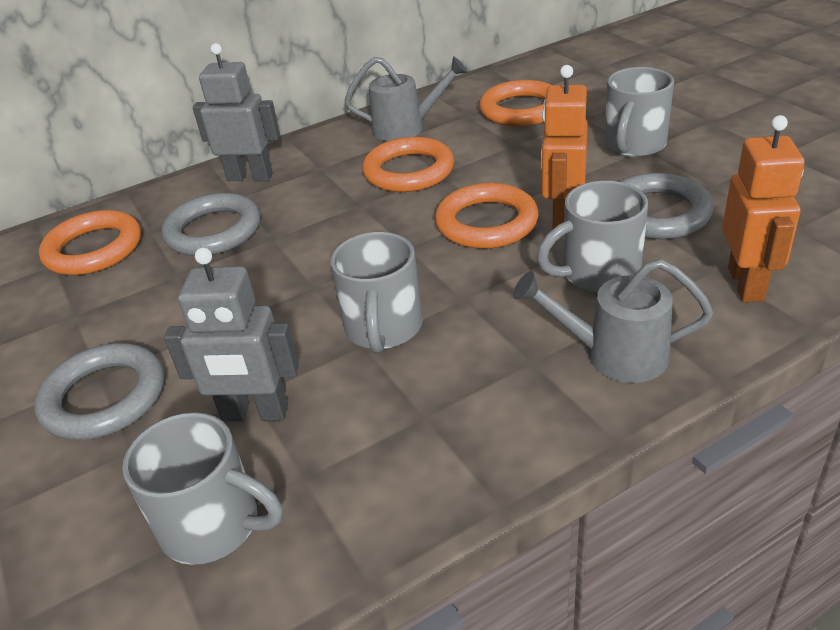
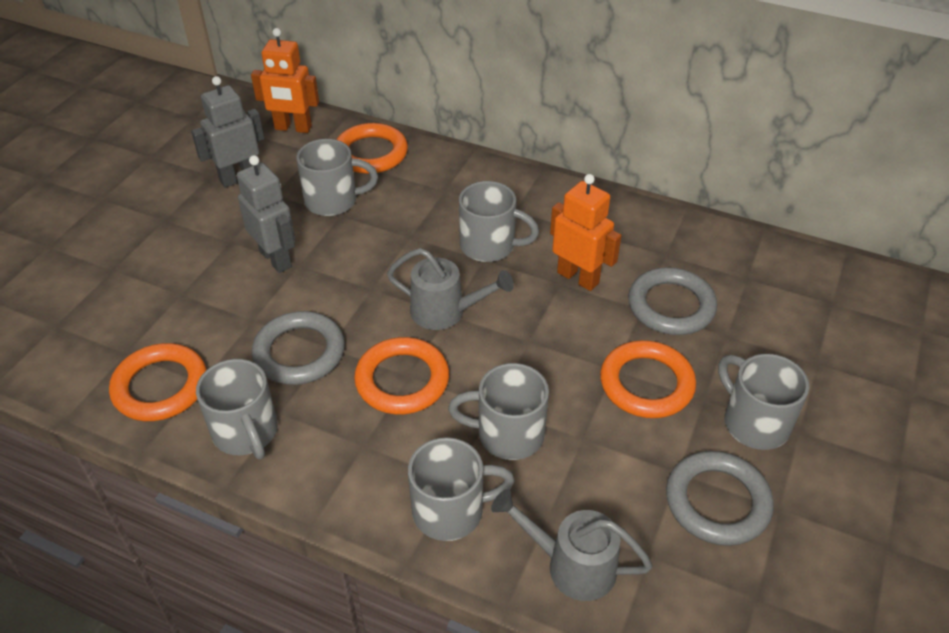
grey mug: [122,412,283,565] [330,232,423,353] [537,181,648,293] [604,67,674,157] = 4 -> [196,359,278,460] [296,139,378,216] [408,437,515,541] [448,363,549,460] [459,181,539,262] [718,354,809,450] = 6

